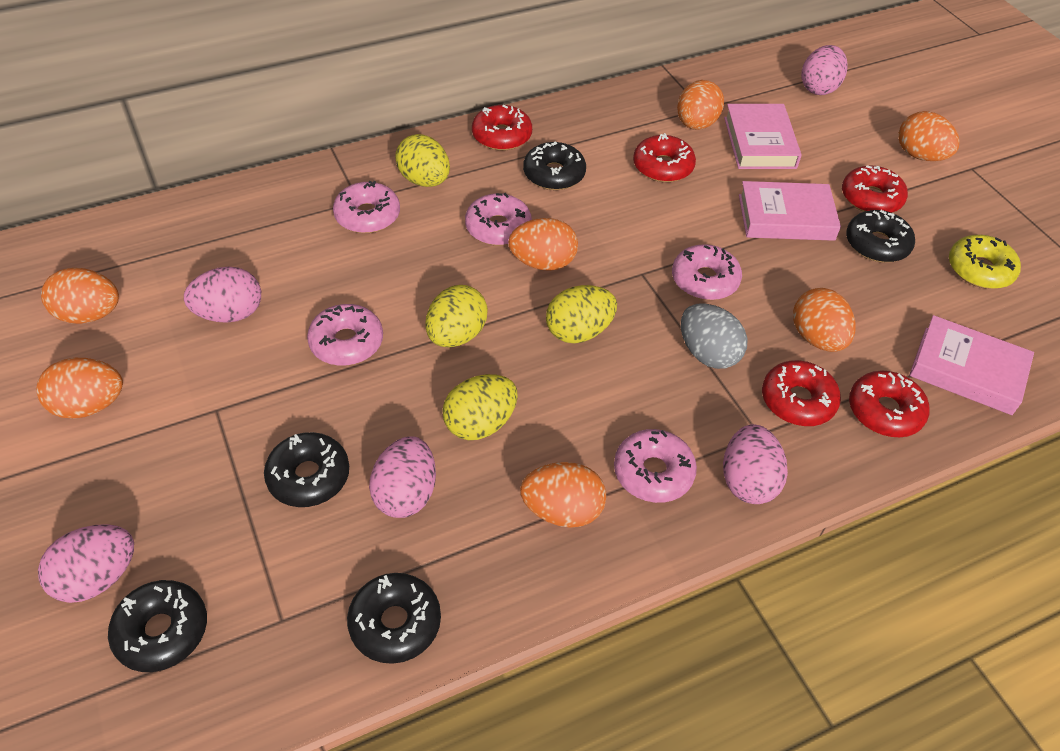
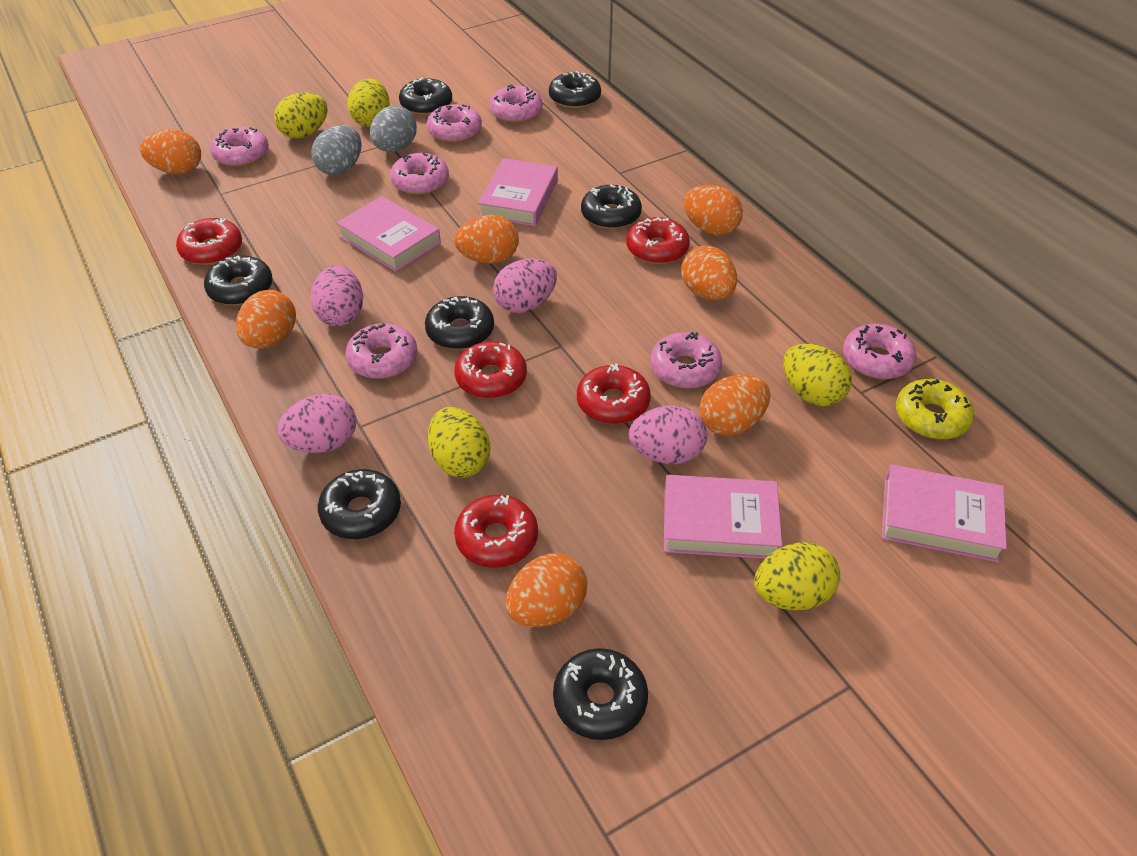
black donut: [108,580,207,672] [264,432,349,507] [347,573,441,664] [523,141,586,190] [846,210,915,262] = 5 -> [204,256,273,306] [318,469,401,539] [399,78,452,115] [425,296,494,349] [549,71,601,109] [553,648,648,740] [581,185,642,229] = 7
grey egg: [681,303,748,369] = 1 -> [311,125,361,175] [370,105,417,152] = 2
pink book: [724,104,802,169] [739,181,841,241] [909,315,1034,415] = 3 -> [336,196,441,272] [478,158,558,226] [664,475,782,559] [882,464,1007,562] = 4
pink donut: [307,304,383,366] [333,181,400,233] [465,193,532,246] [614,429,697,503] [672,244,742,300] = 5 -> [210,127,269,167] [345,323,418,379] [390,153,449,195] [427,104,482,143] [489,84,543,123] [650,332,722,389] [843,324,917,379] = 7
pink egg: [38,524,134,603] [184,267,261,323] [369,436,436,518] [723,424,788,504] [801,45,848,95] = 5 -> [277,394,357,453] [310,265,363,326] [493,258,557,313] [629,405,707,464] = 4
yellow egg: [395,134,450,187] [425,285,488,347] [442,374,518,440] [546,285,617,344] = 4 -> [274,93,328,139] [347,79,390,127] [428,407,490,478] [754,542,840,610] [783,344,852,406] = 5

